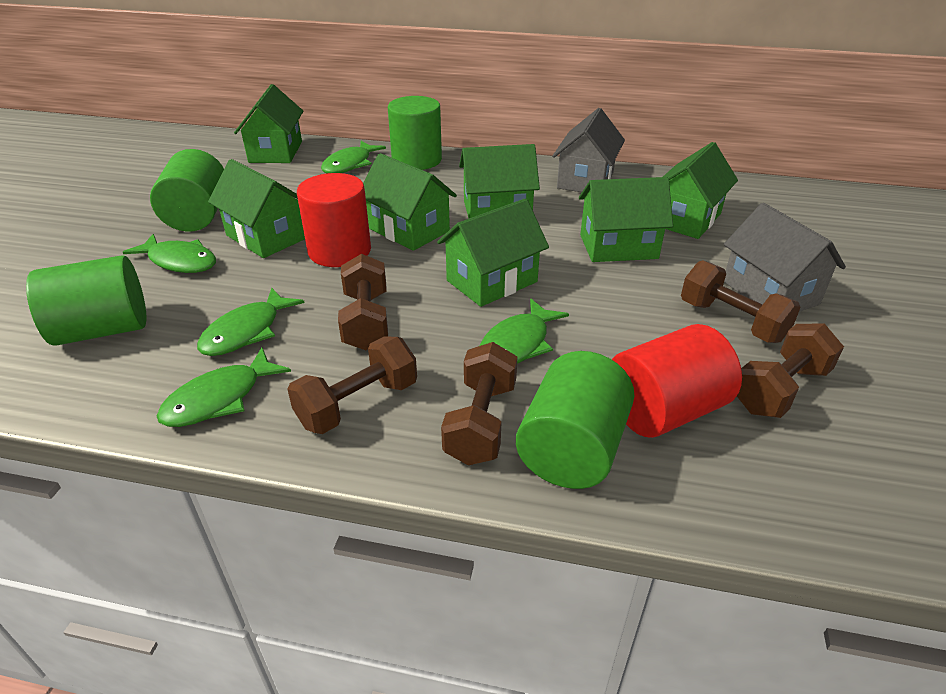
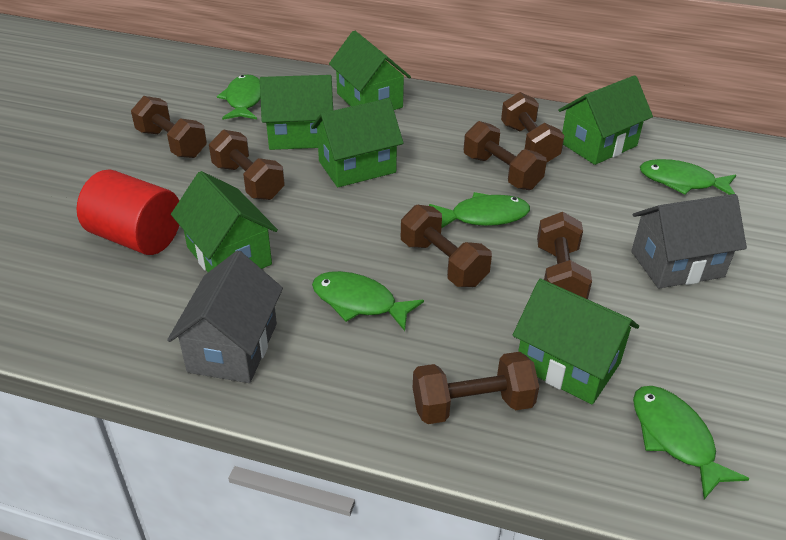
brown dumbbell: [287,336,417,434] [338,254,388,350] [441,342,518,465] [681,260,801,343] [737,324,844,418] = 5 -> [131,96,207,158] [209,129,285,200] [401,205,492,287] [413,352,539,424] [464,121,547,190] [501,92,565,162] [537,212,592,299] = 7
green cylinder: [26,255,146,346] [150,149,224,232] [388,96,442,170] [516,351,634,489] = 4 -> none = 0
green house: [208,159,305,258] [234,84,303,163] [363,153,457,251] [437,199,549,307] [459,144,540,218] [579,177,673,262] [663,142,738,239] = 7 -> [171,171,278,272] [260,75,333,150] [311,98,404,187] [329,31,411,110] [513,279,639,405] [558,75,653,165] = 6
red cylinder: [297,173,371,267] [612,324,742,438] = 2 -> [77,169,179,255] = 1

